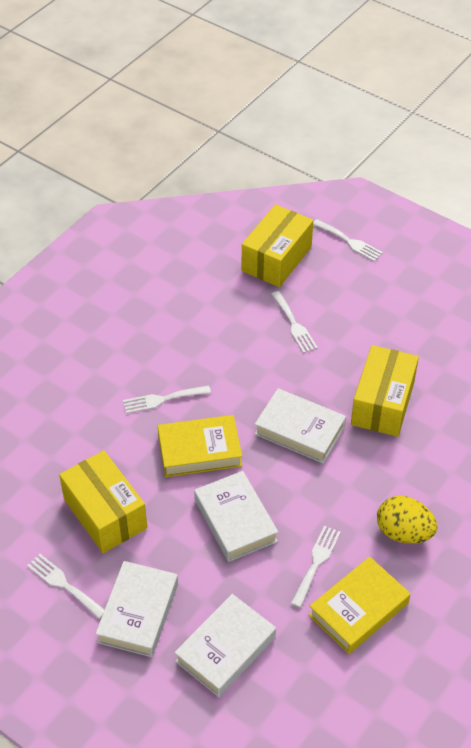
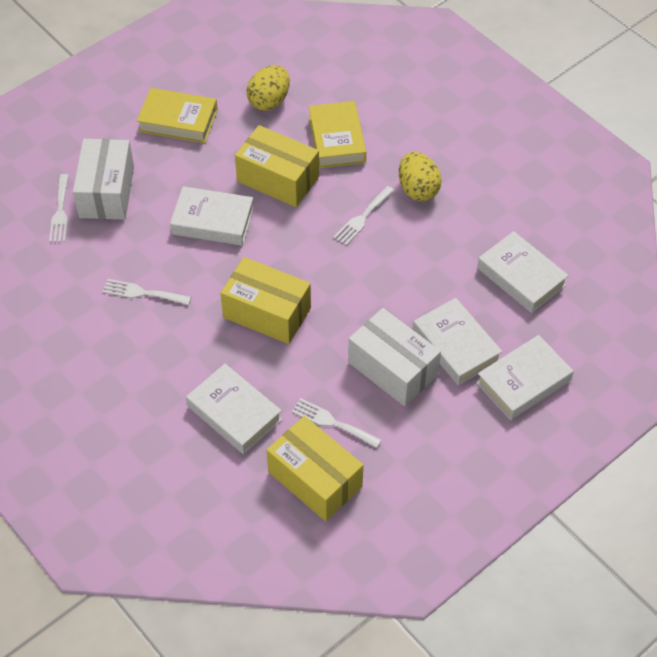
white book: [95,561,178,657] [174,594,276,697] [194,471,278,562] [255,388,346,463] = 4 -> [170,186,254,245] [186,364,282,454] [413,298,502,386] [476,335,573,420] [477,231,569,313] = 5
white box: none = 0 -> [73,139,134,220] [348,308,441,406] = 2
white fork: [27,554,105,619] [123,385,211,414] [271,291,318,353] [291,526,341,608] [313,219,383,262] = 5 -> [49,174,69,242] [103,279,191,305] [292,398,382,448] [333,186,395,245] = 4
yellow egg: [377,496,437,544] = 1 -> [246,65,290,111] [399,152,441,201] = 2

